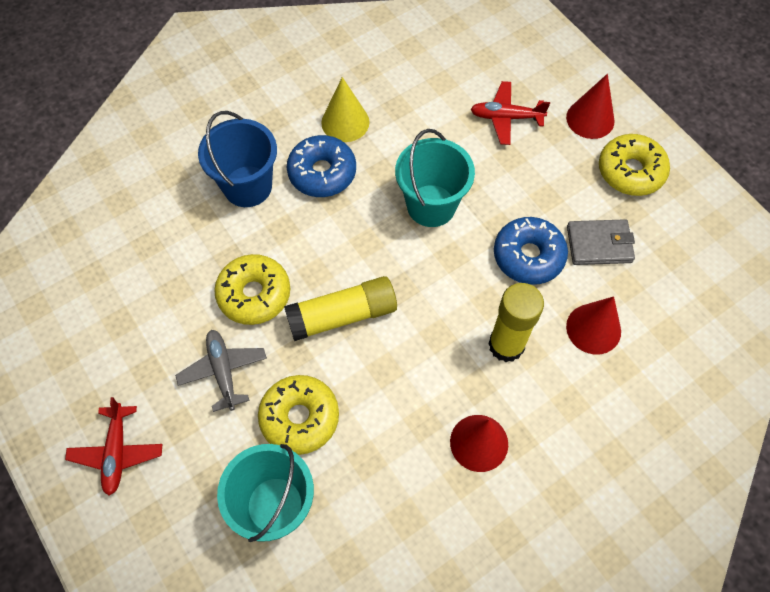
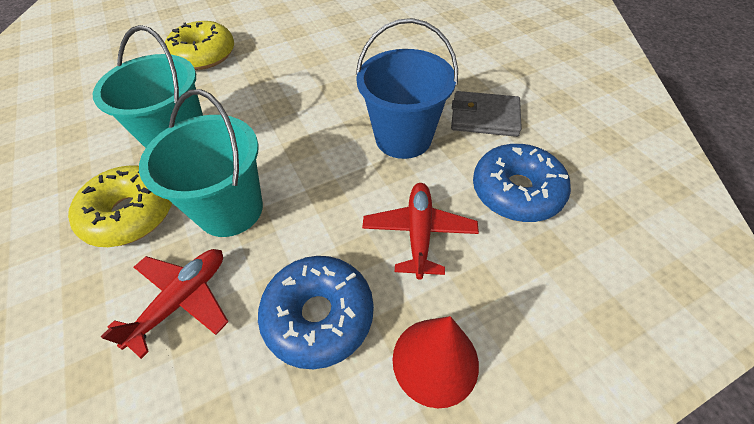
grey plane: [175,330,267,412] = 1 -> none = 0
red cone: [450,415,508,472] [566,74,615,139] [566,296,621,355] = 3 -> [392,316,479,408] = 1
yellow cone: [321,77,369,142] = 1 -> none = 0
yellow donut: [214,254,290,325] [258,375,339,455] [599,134,670,196] = 3 -> [68,165,172,247] [165,21,234,70] = 2
yellow glue stick: [284,276,397,341] [488,283,544,362] = 2 -> none = 0

